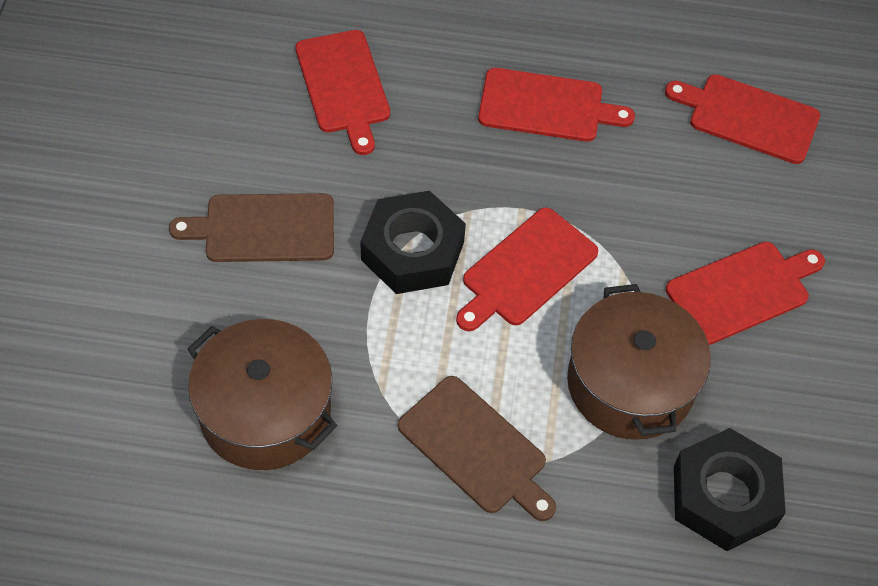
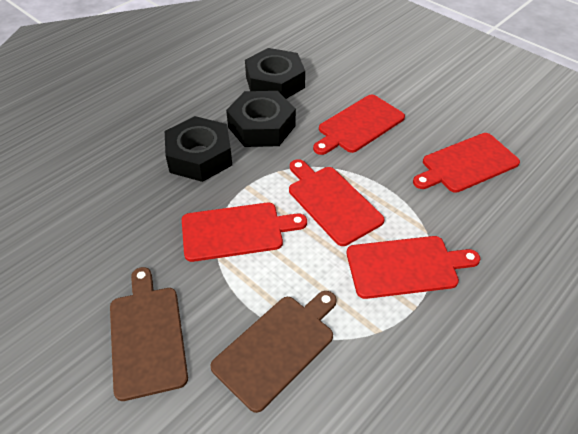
black nut: [360,191,466,294] [674,428,786,551] = 2 -> [165,116,232,182] [226,91,296,147] [245,48,305,99] = 3
brown pot: [188,319,337,470] [567,284,711,440] = 2 -> none = 0

